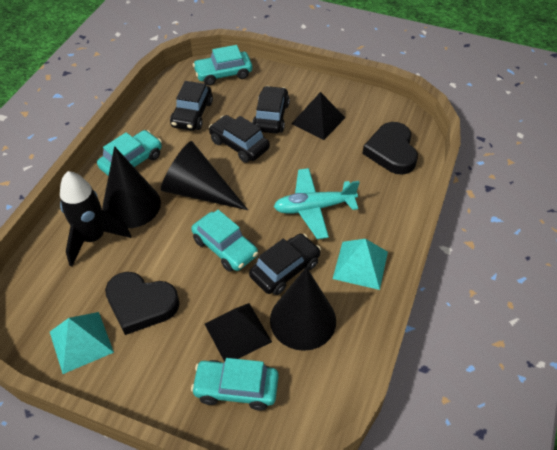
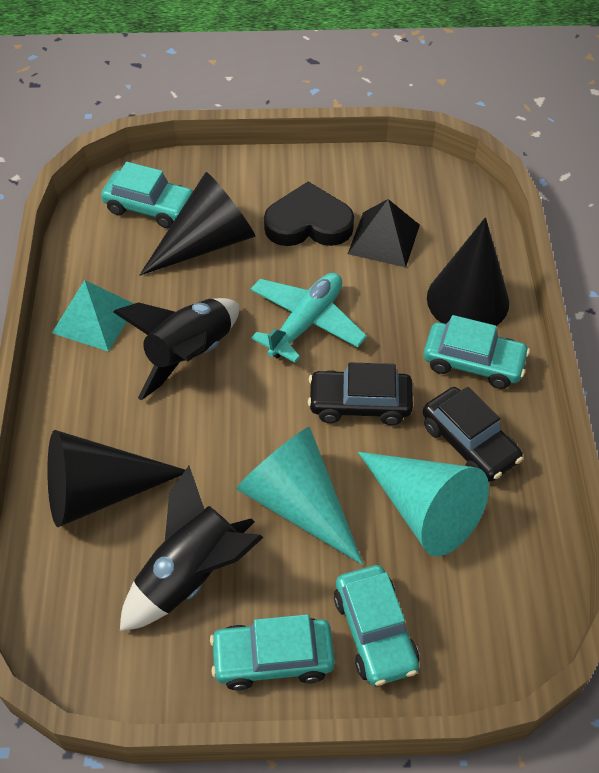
black car: [170,81,213,131] [209,115,270,163] [249,234,321,295] [252,86,290,134] = 4 -> [308,362,413,425] [423,387,523,482] = 2
black heart: [105,272,180,335] [362,122,418,175] = 2 -> [264,182,354,246] = 1
black pyramid: [205,303,272,362] [291,92,345,140] = 2 -> [348,199,420,267] = 1
black rocket: [60,171,131,267] = 1 -> [113,298,239,400] [120,466,263,631] = 2
turquoise cone: none = 0 -> [236,427,363,565] [358,452,489,556] = 2
turquoise pyramid: [50,312,114,374] [333,239,388,290] = 2 -> [52,280,134,352] = 1

